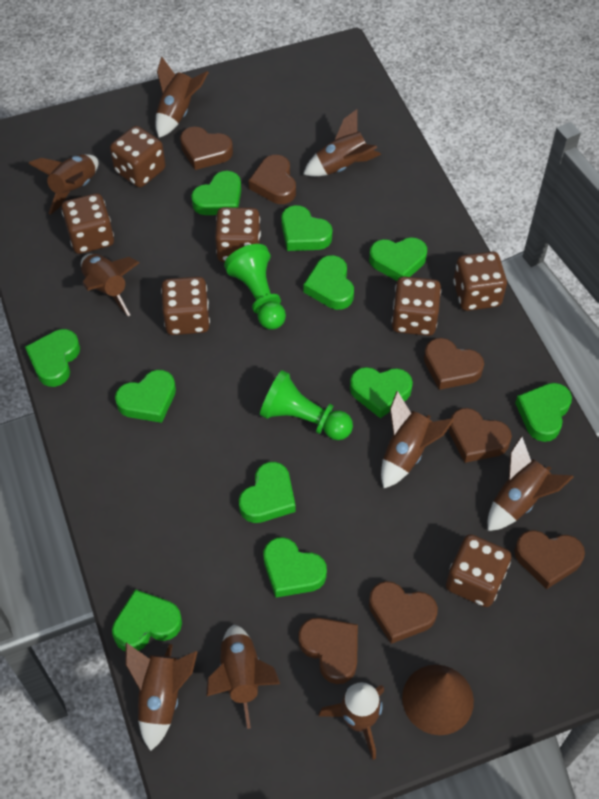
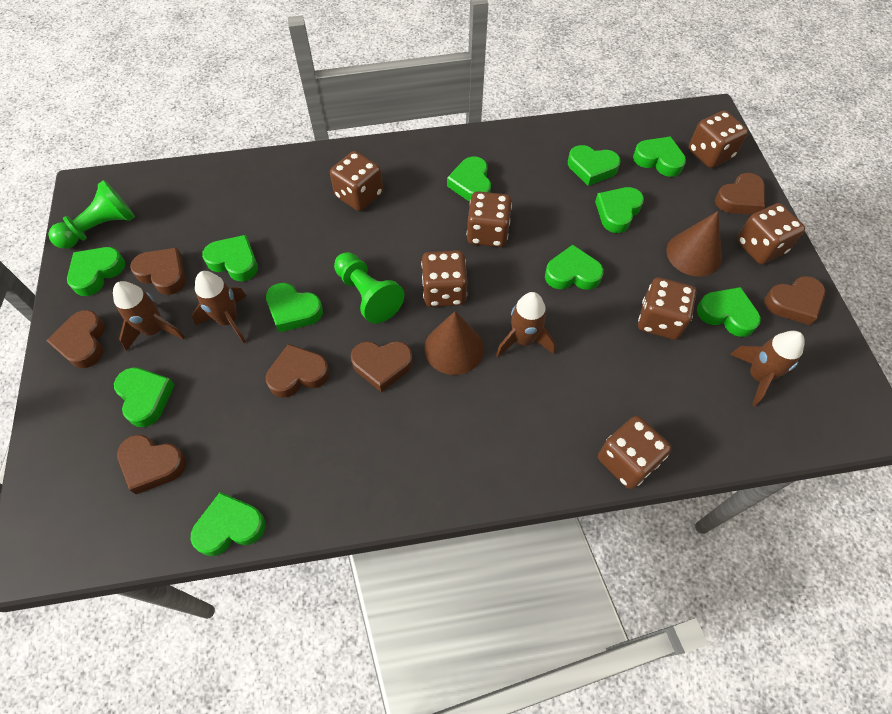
brown cone: [402,665,474,735] = 1 -> [425,311,484,375] [666,211,722,276] = 2
brown rocket: [28,154,99,215] [81,254,139,316] [125,643,198,751] [155,57,209,138] [206,625,280,729] [303,109,381,177] [318,682,384,760] [381,391,454,488] [488,436,574,531] = 9 -> [113,281,185,351] [192,271,247,343] [496,292,556,357] [730,331,805,406] = 4

